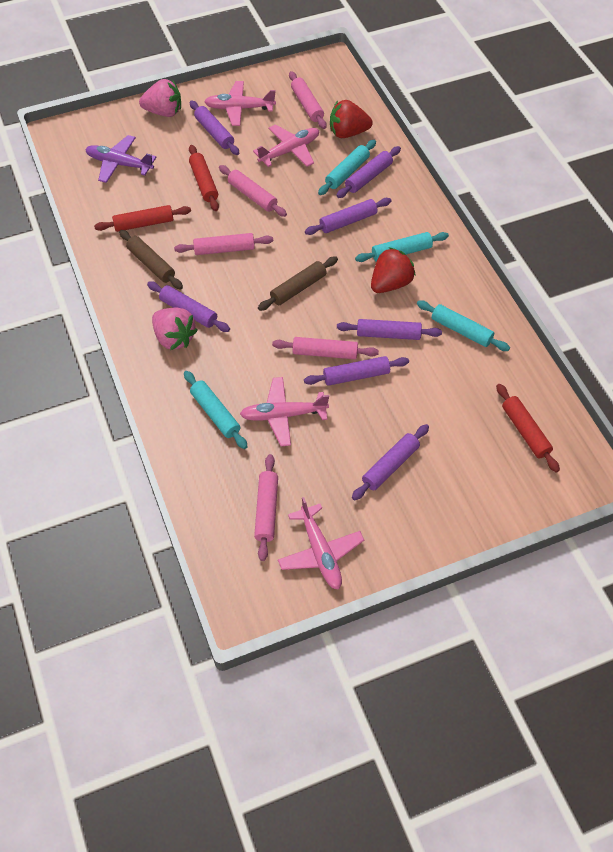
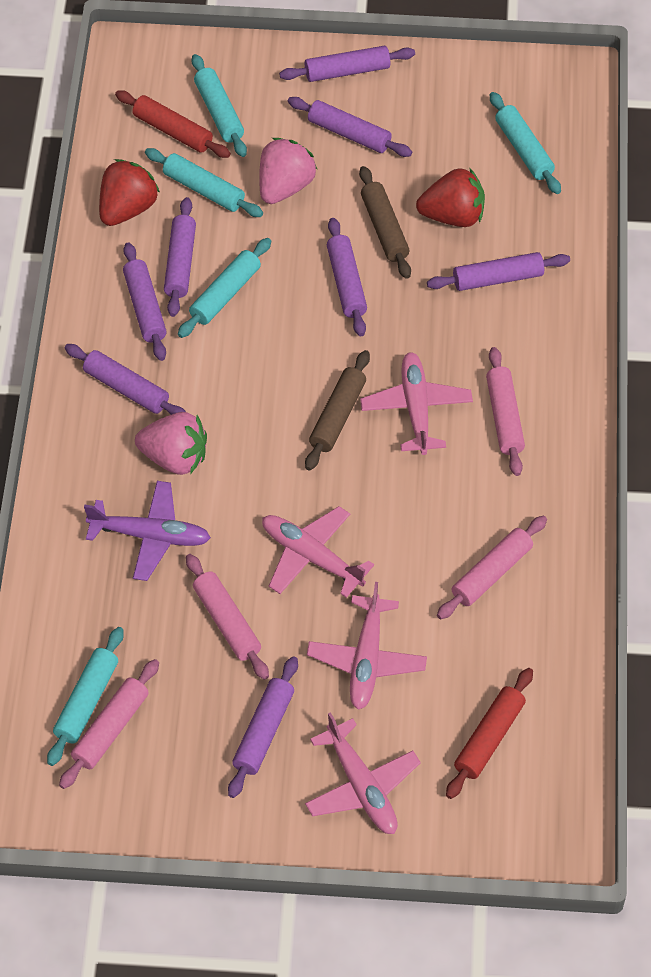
pink rolling pin: [174,233,273,255] [219,165,287,217] [254,454,278,561] [272,337,379,359] [289,71,327,129] = 5 -> [59,659,159,789] [186,554,269,680] [437,516,547,619] [486,347,525,476] = 4
purple rolling pin: [147,282,230,332] [190,101,239,155] [304,356,409,386] [305,198,392,235] [336,146,401,198] [337,319,442,340] [352,424,429,500] = 7 -> [65,344,186,415] [123,242,167,361] [164,197,196,317] [228,656,298,798] [279,46,415,82] [288,97,412,157] [327,218,367,336] [427,252,570,291] = 8
red rolling pin: [94,205,191,232] [189,145,219,211] [496,384,560,473] = 3 -> [115,90,231,158] [446,668,533,799] = 2
turquoise rolling pin: [184,371,248,449] [318,140,376,195] [355,232,449,262] [417,300,510,351] = 4 -> [47,627,124,766] [145,148,263,217] [178,238,271,338] [192,54,247,157] [490,92,561,194] = 5

